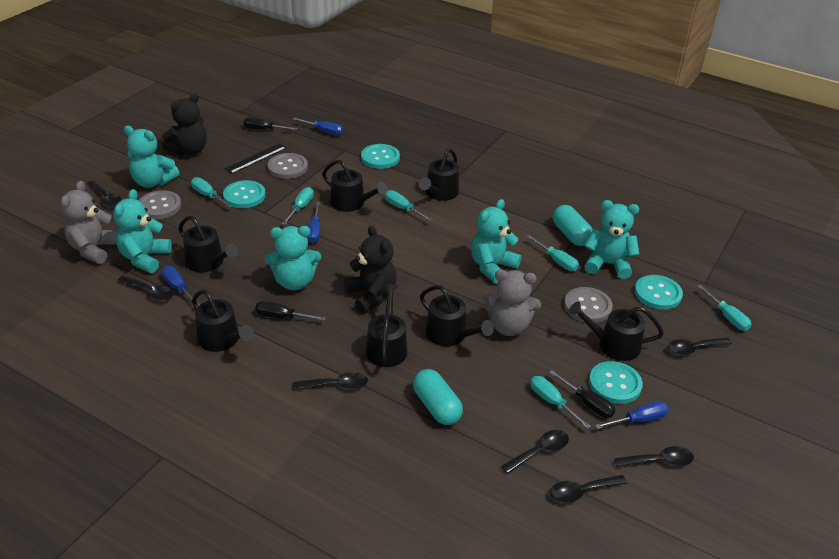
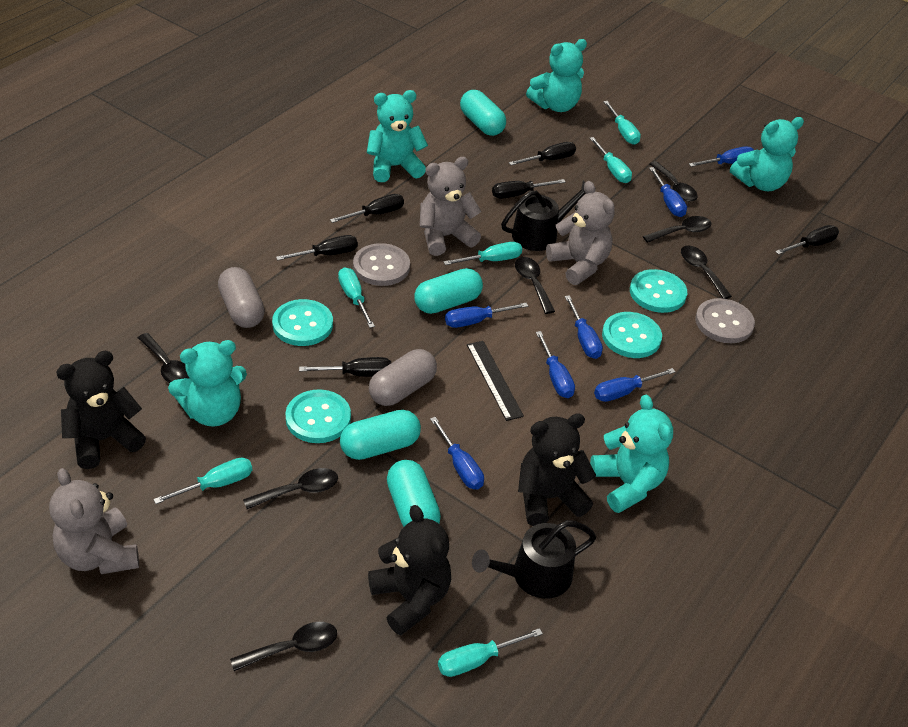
black screwdriver: [243,117,298,130] [255,301,326,321] [549,370,615,418] = 3 -> [276,235,358,260] [299,357,391,377] [330,194,404,223] [492,179,566,199] [509,142,576,165] [775,225,839,255] = 6
black teddy bear: [162,93,207,155] [344,226,397,313] = 2 -> [56,351,146,469] [368,505,451,635] [518,413,596,526] = 3
black watering can: [178,216,239,272] [192,290,254,352] [322,160,387,212] [366,284,408,367] [419,148,459,201] [420,285,494,346] [569,302,664,361] = 7 -> [472,520,596,599] [501,181,585,251] = 2
blue screwdriver: [162,266,200,306] [293,117,343,135] [307,202,320,243] [595,401,669,429] = 4 -> [430,417,484,489] [445,303,528,328] [536,331,575,398] [565,295,603,359] [594,368,675,402] [649,167,687,217] [689,146,754,167] = 7
grey button: [139,190,181,219] [268,153,308,179] [564,287,613,323] = 3 -> [353,243,410,286] [695,298,755,343] = 2
grey capsule: none = 0 -> [218,267,265,328] [369,349,437,406] = 2
grey teddy bear: [61,181,117,264] [482,270,541,336] = 2 -> [49,468,139,574] [420,157,482,256] [546,181,615,285] = 3
turquoise capsule: [413,369,463,425] [553,205,593,246] = 2 -> [340,410,421,460] [387,460,441,527] [414,268,483,314] [460,90,506,136] = 4

